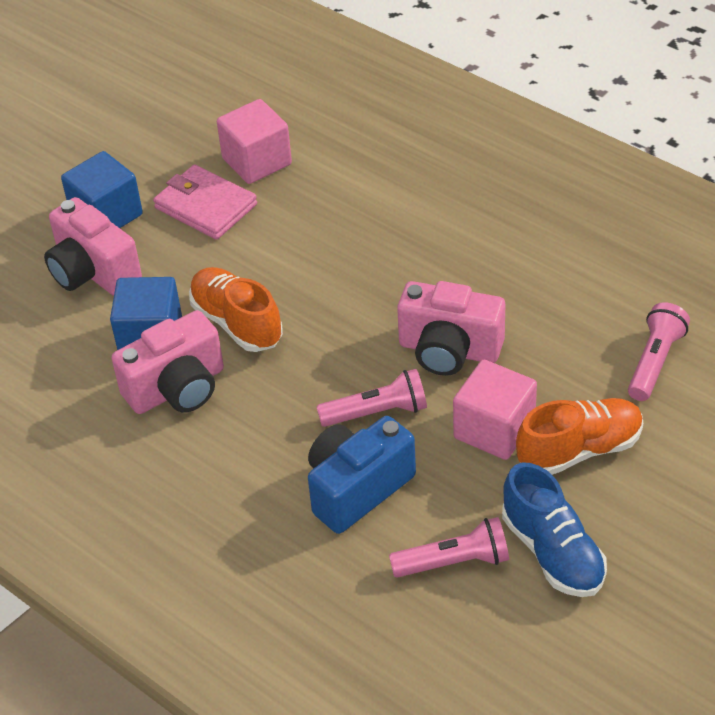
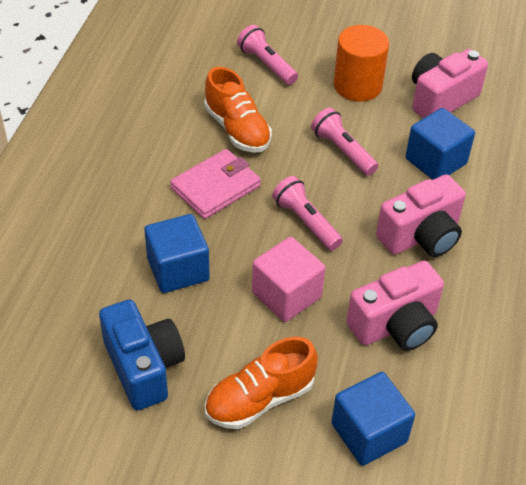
blue cube: [61,151,143,228] [110,277,182,350] = 2 -> [144,214,210,293] [331,372,415,466] [405,108,475,180] = 3
blue shoe: [502,462,607,597] = 1 -> none = 0
orange cylinder: none = 0 -> [334,25,389,102] = 1
pink cube: [217,99,292,184] [453,360,537,460] = 2 -> [252,237,325,322] = 1

